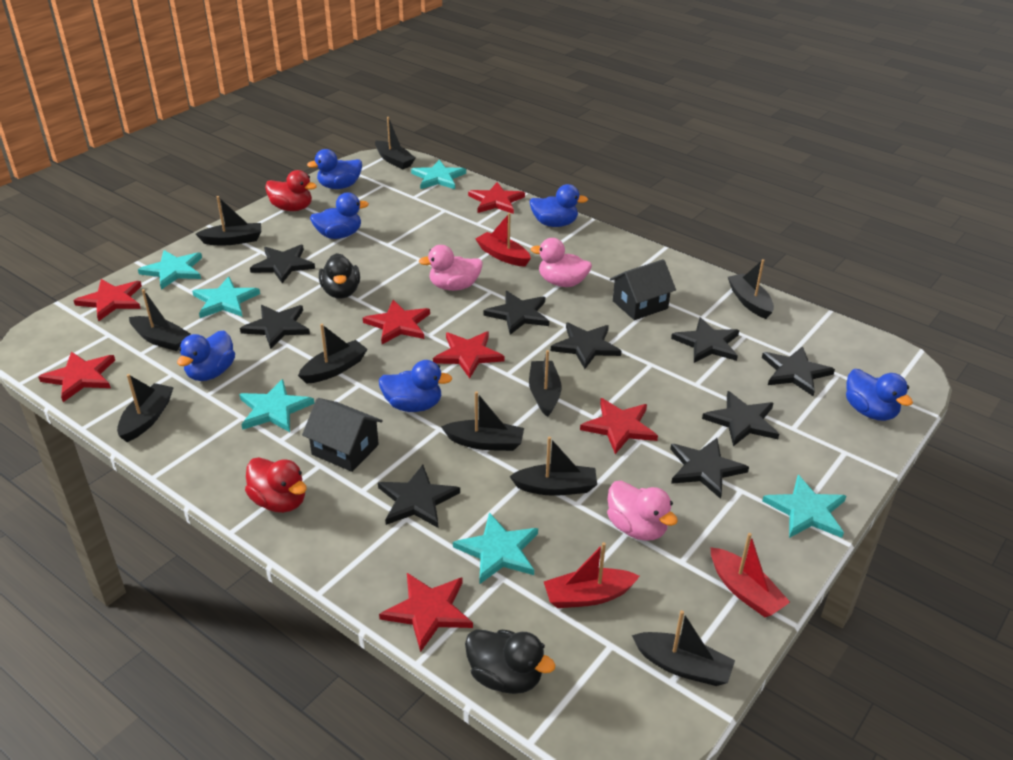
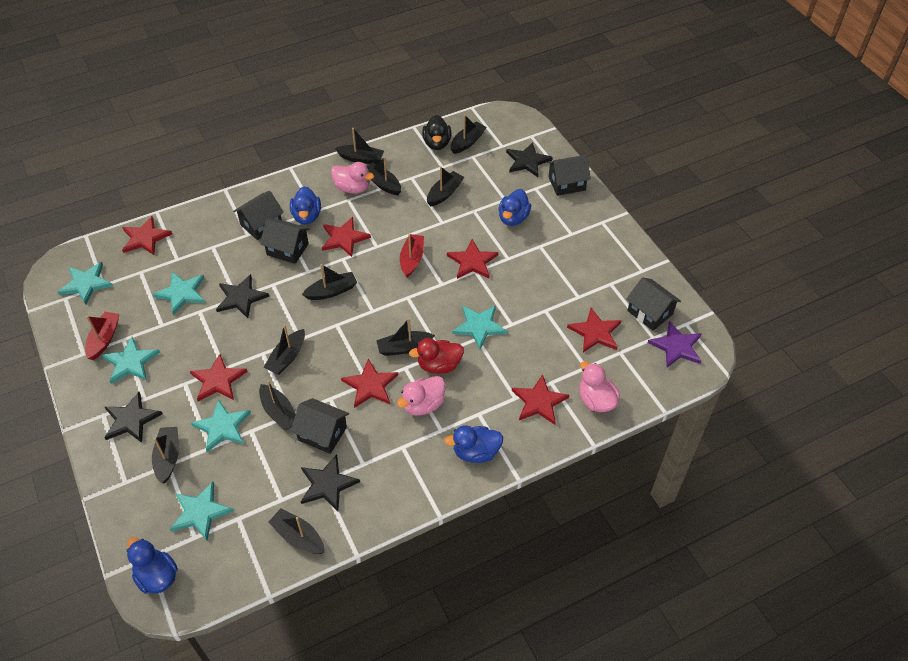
black duck: [319,253,360,299] [465,630,555,694] = 2 -> [422,115,451,150] = 1
black house: [302,398,383,472] [610,259,676,320] = 2 -> [233,191,284,240] [260,219,310,264] [291,398,349,454] [547,155,591,196] [626,277,681,331] = 5
black star: [240,305,310,349] [250,245,315,283] [378,465,460,528] [483,291,549,335] [551,323,622,369] [670,438,749,499] [671,317,739,363] [702,391,779,446] [762,346,835,396] = 9 -> [104,392,163,443] [216,274,269,318] [301,455,360,511] [506,142,553,177] = 4
blue duck: [177,330,235,381] [307,149,362,189] [310,193,369,239] [379,360,452,412] [529,184,588,227] [846,369,913,421] = 6 -> [127,537,178,594] [290,186,321,225] [444,425,503,463] [498,189,531,226] = 4
purple star: none = 0 -> [648,321,702,367] = 1
red boat: [476,213,531,267] [544,542,640,608] [710,533,790,617] = 3 -> [85,312,119,360] [400,234,424,277] = 2
red duck: [245,457,307,513] [265,170,317,211] = 2 -> [409,338,464,374] = 1

